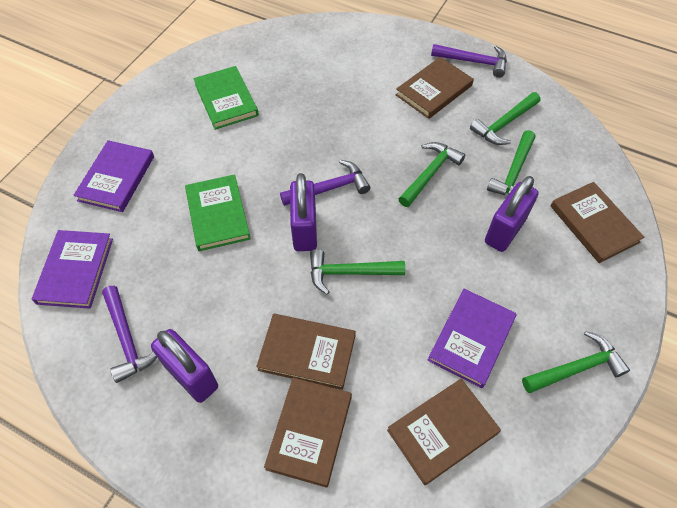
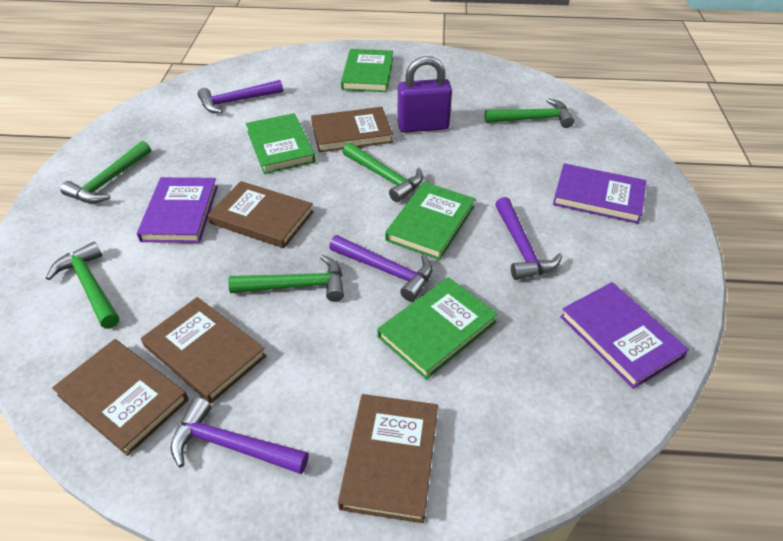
green book: [185,174,251,251] [193,66,259,130] = 2 -> [246,113,316,174] [341,49,393,92] [377,277,498,380] [385,182,475,260] = 4
purple hammer: [102,286,157,383] [280,160,370,206] [431,44,507,78] = 3 -> [170,397,309,474] [198,80,283,114] [329,235,433,302] [495,197,562,280] = 4
purple padlock: [151,329,218,403] [290,173,317,251] [485,176,539,252] = 3 -> [397,56,452,133] = 1

